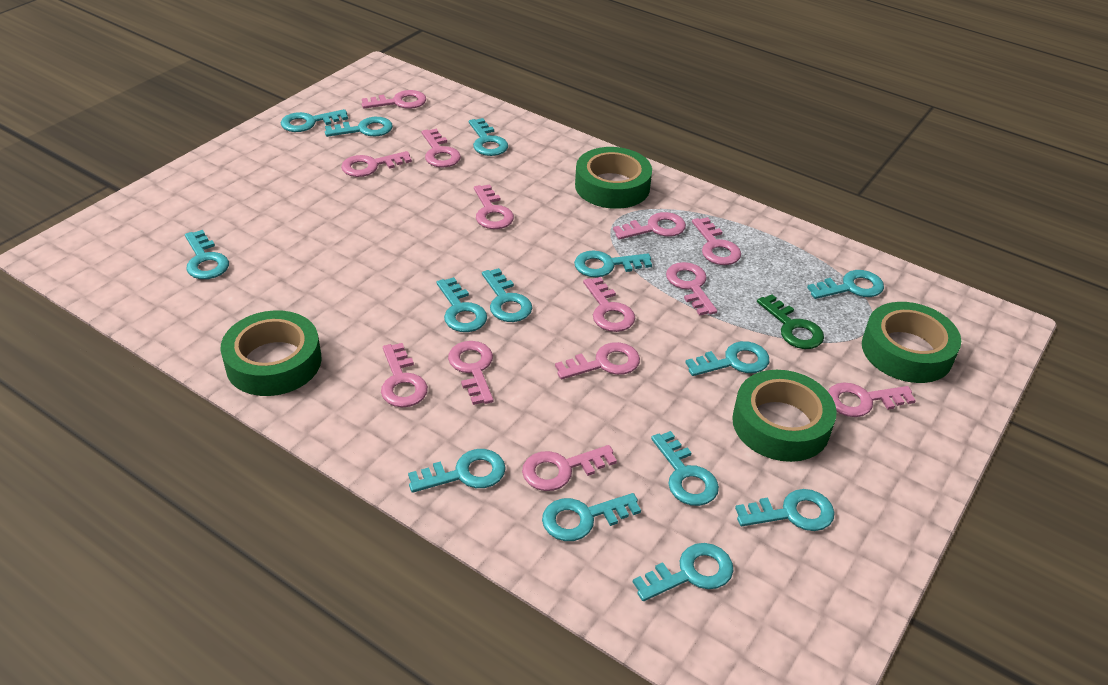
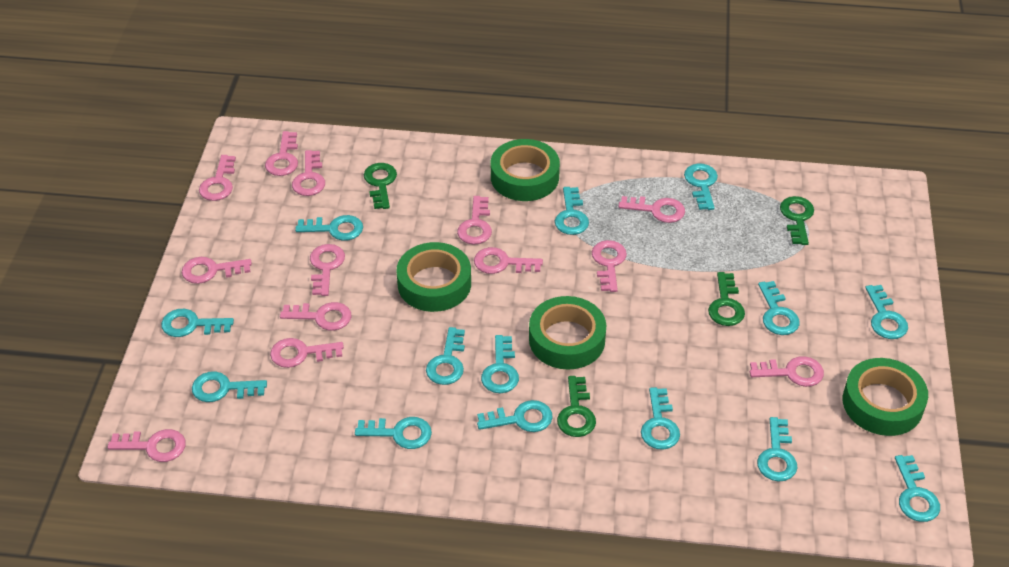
green key: [757,294,824,349] = 1 -> [364,163,397,209] [557,376,596,437] [708,272,745,326] [780,196,814,245] = 4

